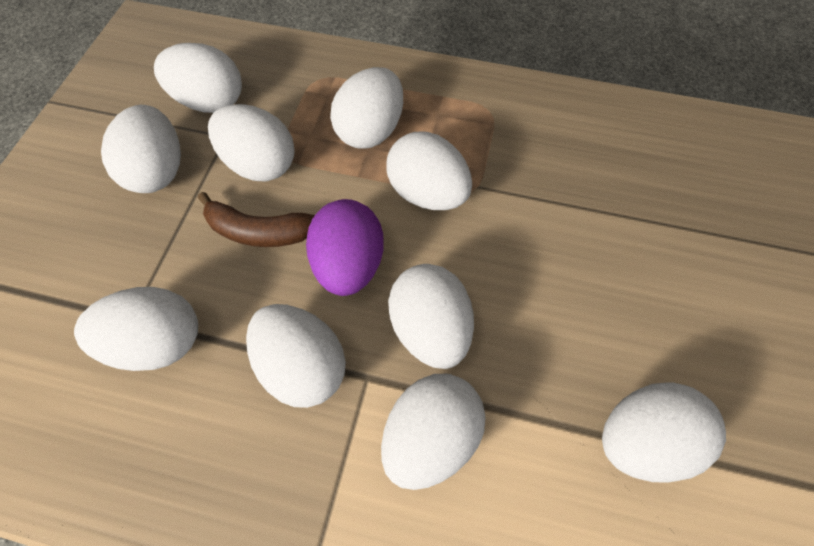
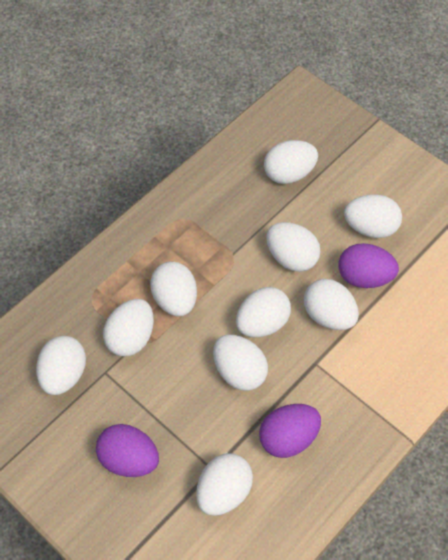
brown banana: [198,192,315,247] = 1 -> none = 0
purple egg: [306,199,384,296] = 1 -> [96,424,159,477] [259,404,321,458] [338,243,399,288] = 3

